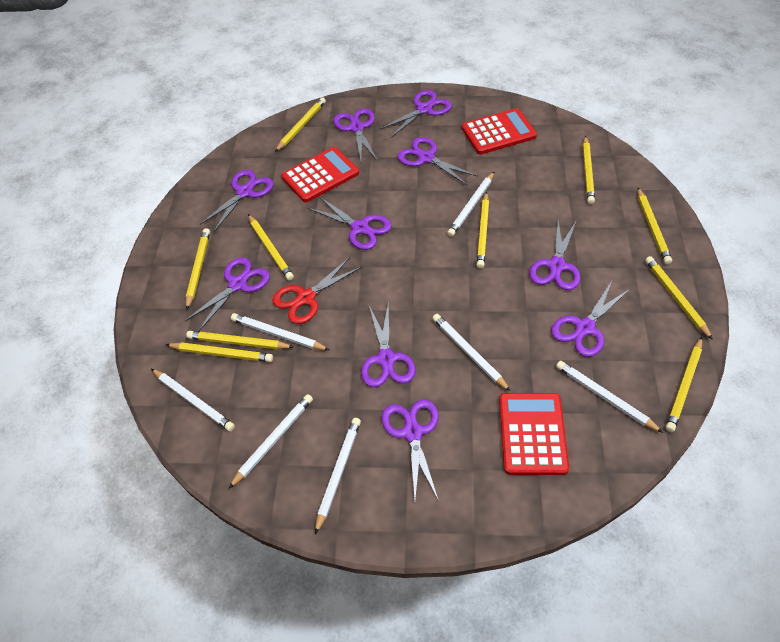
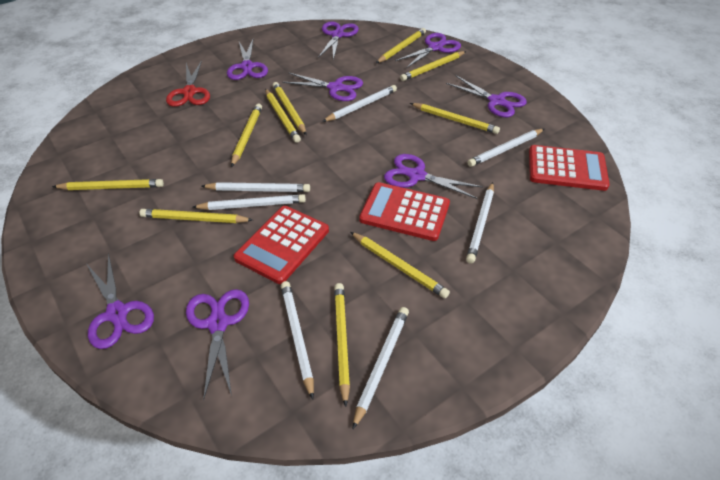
purple scissors: [184,257,270,331] [200,170,273,232] [308,197,392,250] [333,108,378,161] [361,301,416,387] [379,90,452,138] [381,399,439,501] [397,137,477,185] [529,220,581,290] [551,281,631,357] = 10 -> [87,253,154,349] [186,289,249,401] [227,40,268,80] [282,72,363,101] [318,21,359,60] [384,154,483,199] [395,33,461,68] [446,75,527,117] = 8

